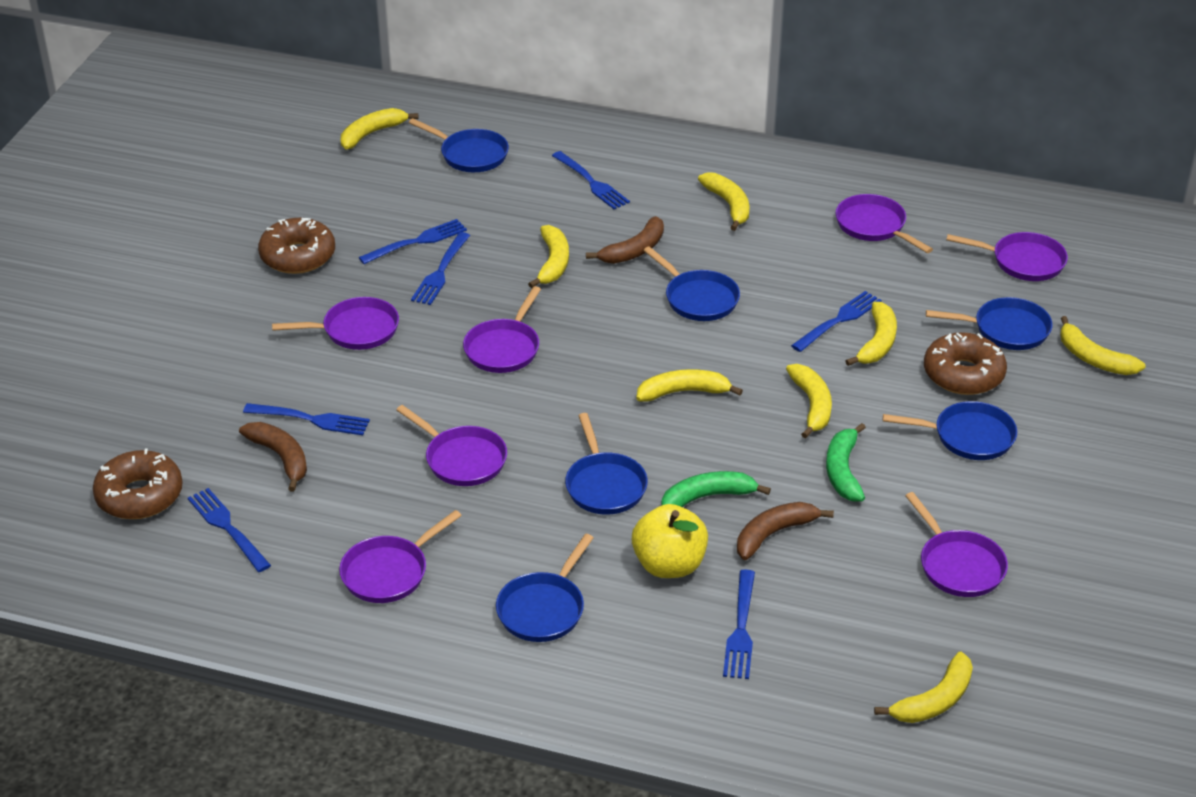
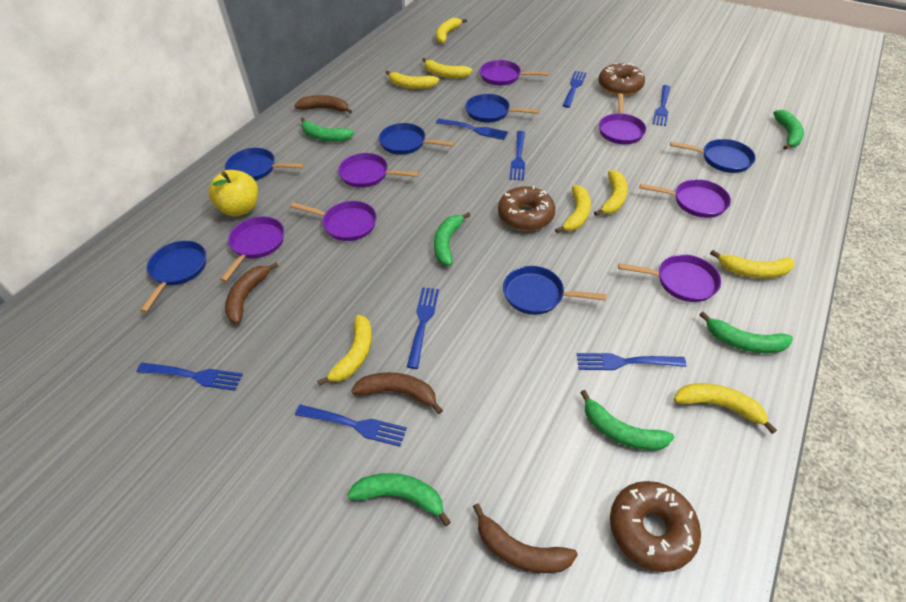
blue fork: [188,488,271,572] [243,403,370,435] [359,219,467,264] [411,232,470,305] [552,151,630,209] [723,570,755,679] [791,291,882,352] = 7 -> [137,363,243,391] [295,404,407,447] [407,287,439,369] [436,118,508,140] [509,131,525,181] [563,71,586,108] [577,353,687,370] [653,85,670,126] = 8
brown banana: [239,422,307,492] [586,216,664,264] [737,502,834,560] = 3 -> [225,262,279,324] [294,95,352,114] [351,372,443,414] [473,503,578,573] = 4
green banana: [662,471,771,507] [826,423,866,501] = 2 -> [301,117,354,142] [347,473,451,526] [434,212,471,266] [580,390,674,450] [699,312,793,353] [773,110,804,150] = 6

